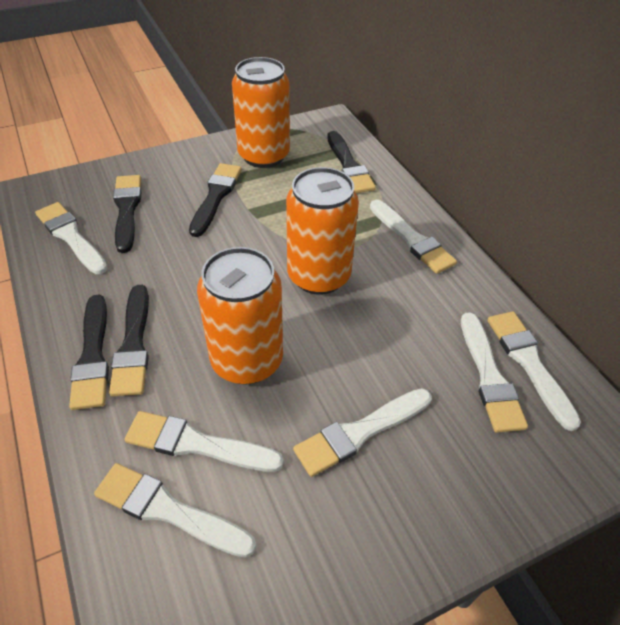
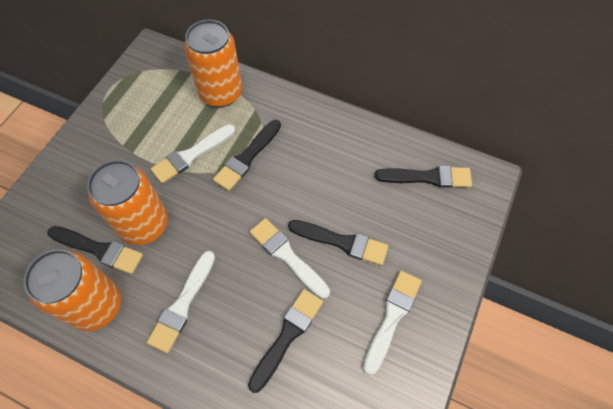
white brush: [35,202,108,274] [94,463,256,558] [125,411,284,472] [293,388,432,477] [370,200,457,274] [461,312,528,433] [487,311,581,431] = 7 -> [147,251,215,353] [151,124,235,184] [250,218,330,299] [363,271,422,375] = 4

